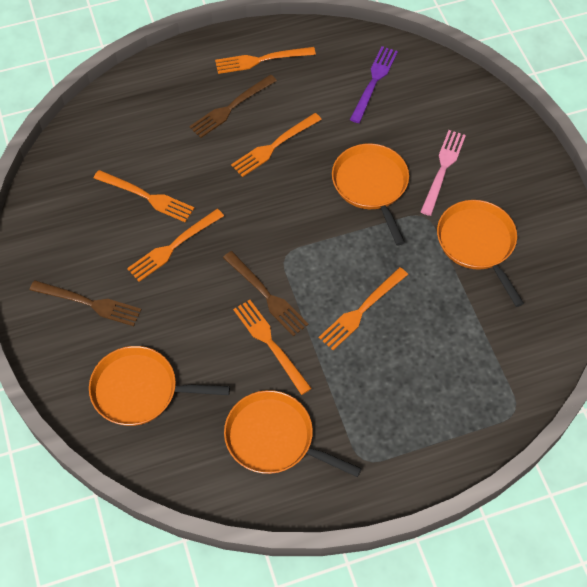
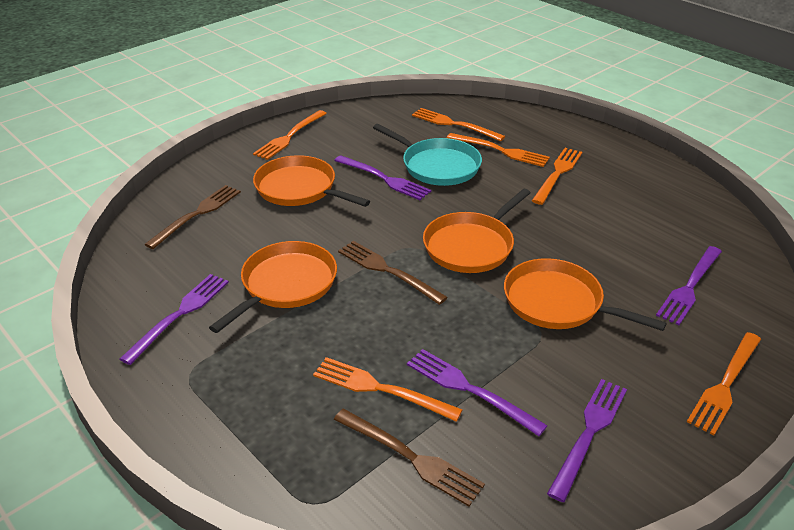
pink fork: [421,130,466,216] = 1 -> none = 0
purple fork: [350,46,398,123] = 1 -> [120,274,229,365] [334,155,431,200] [407,349,548,436] [547,379,627,502] [656,246,722,325] = 5
turquoise pan: none = 0 -> [373,124,482,186] = 1

